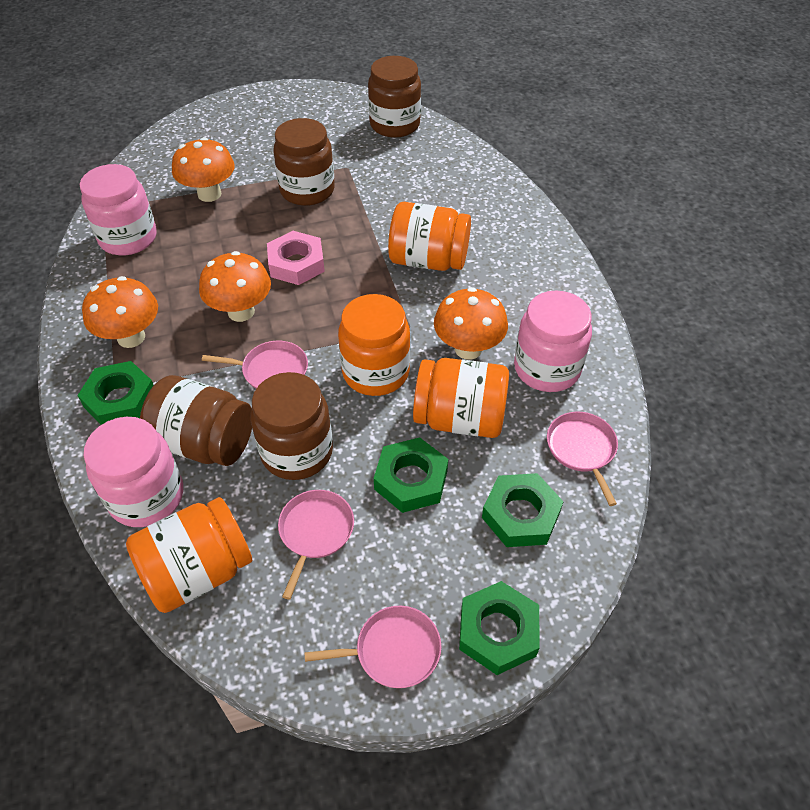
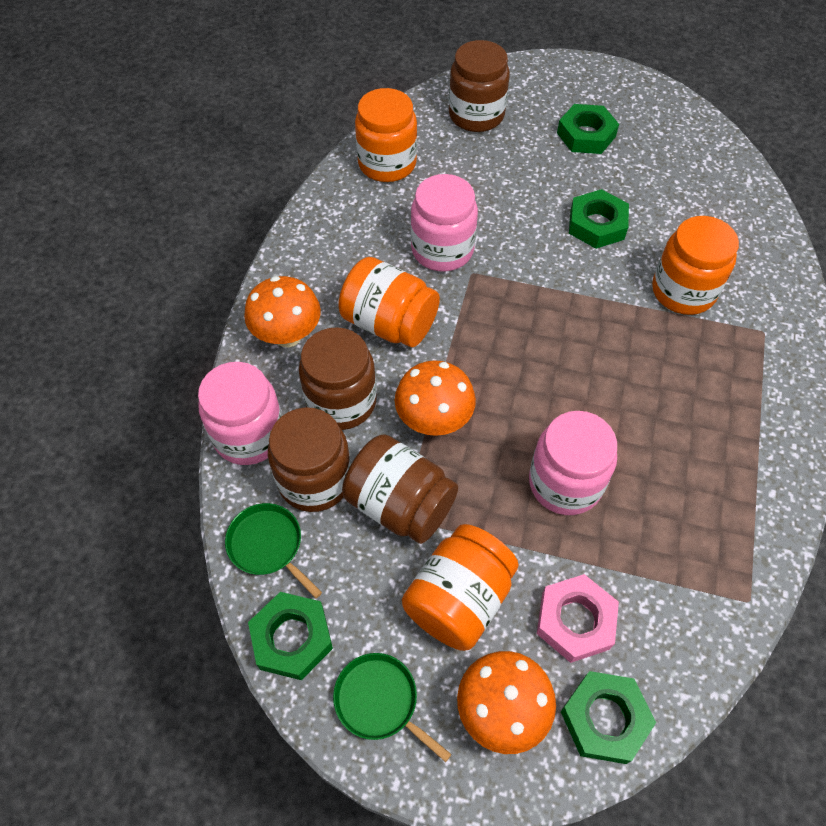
green pan: none = 0 -> [225,503,322,598] [333,653,452,762] = 2
orange mushroom: [82,276,158,348] [172,137,235,202] [199,251,271,322] [434,287,508,360] = 4 -> [244,276,321,347] [395,360,476,436] [457,651,556,754] = 3
pink pan: [202,341,308,389] [278,490,354,600] [304,606,441,688] [547,412,618,506] = 4 -> none = 0

